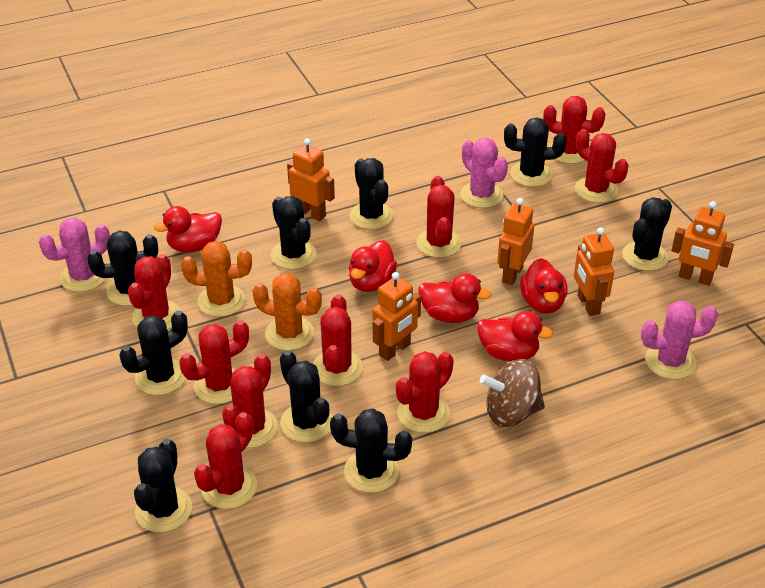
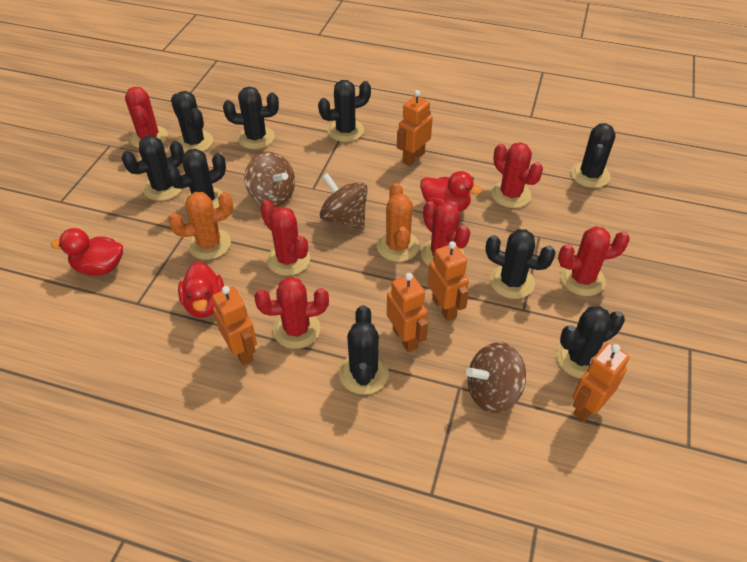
brown spinning top: [480,359,545,427] = 1 -> [245,152,295,207] [320,173,368,230] [466,342,526,413] = 3
pink cactus: [39,218,110,292] [460,138,508,208] [641,300,718,380] = 3 -> none = 0
red cactus: [128,254,180,330] [179,320,249,404] [194,412,257,509] [222,354,278,448] [313,294,363,386] [396,351,454,433] [417,176,462,258] [543,96,606,164] [575,129,628,203] = 9 -> [125,87,168,148] [254,277,329,349] [260,200,310,276] [421,201,470,266] [491,142,543,208] [558,226,630,296] = 6
red duck: [154,206,222,253] [349,240,397,292] [419,273,491,323] [477,311,553,362] [520,258,568,314] = 5 -> [51,228,123,276] [178,262,224,318] [420,171,482,212] = 3

